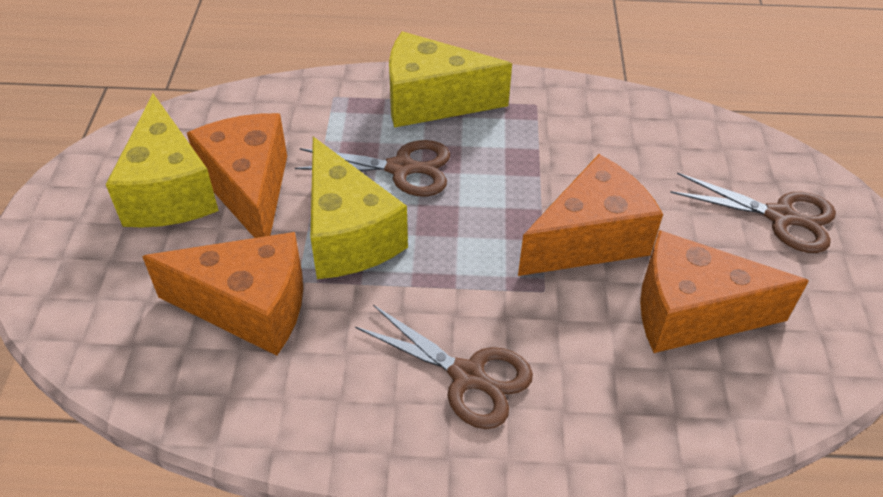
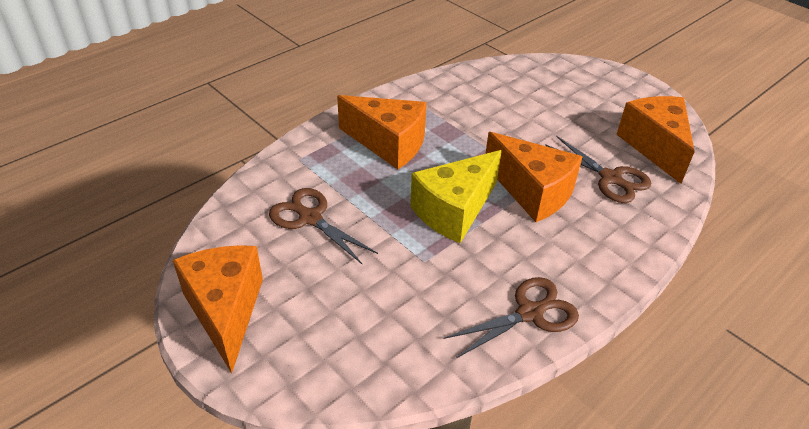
yellow cheese: [106,94,219,228] [311,137,408,279] [389,31,512,128] = 3 -> [410,150,502,243] = 1

